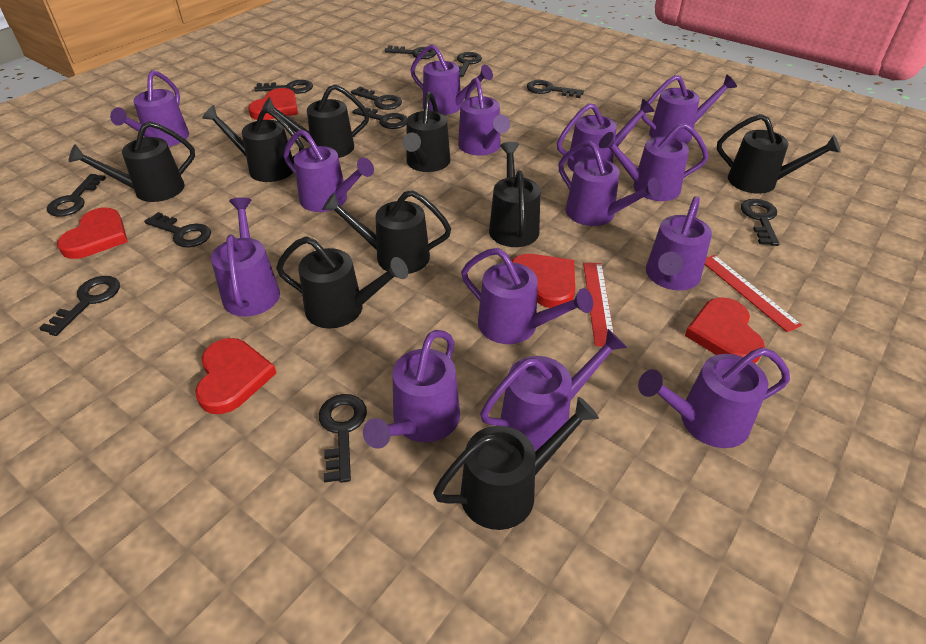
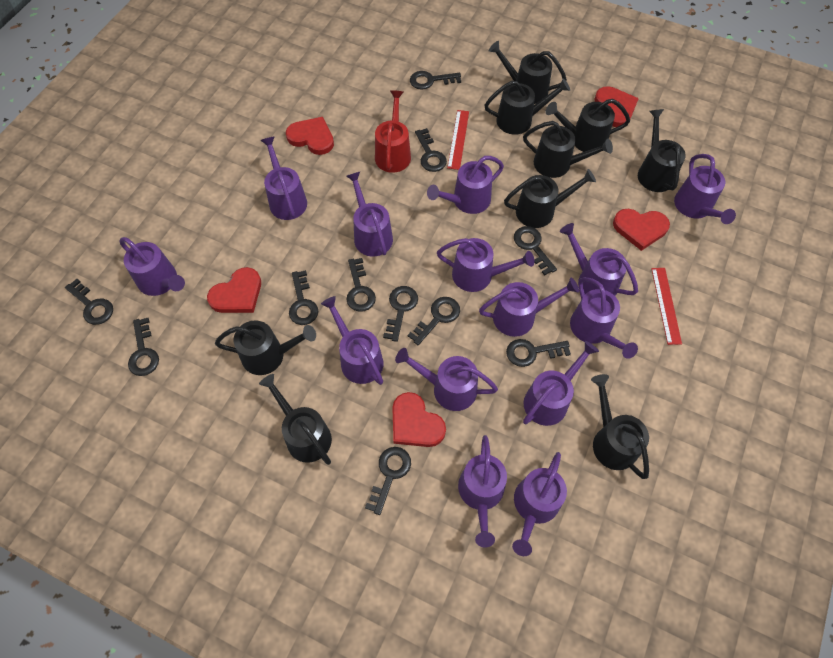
red watering can: none = 0 -> [375,90,411,173] = 1

